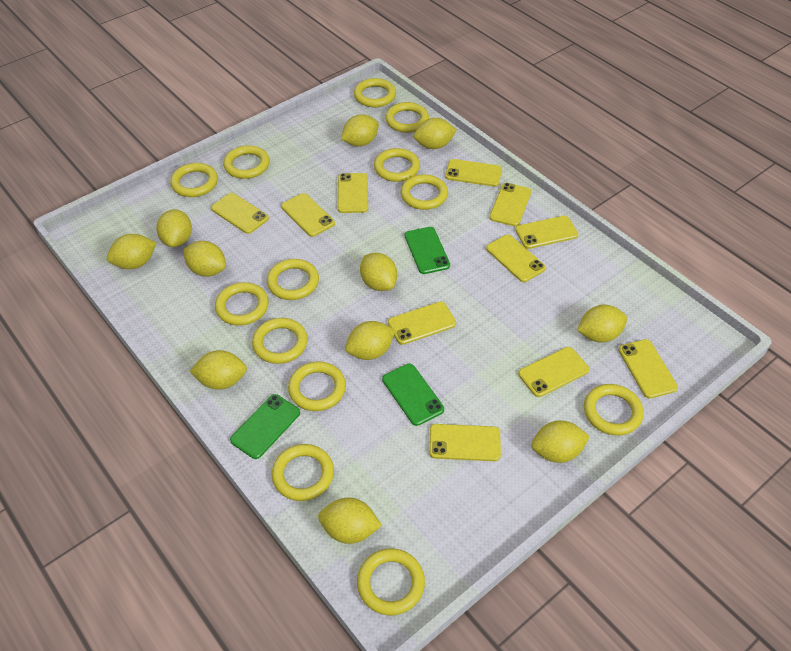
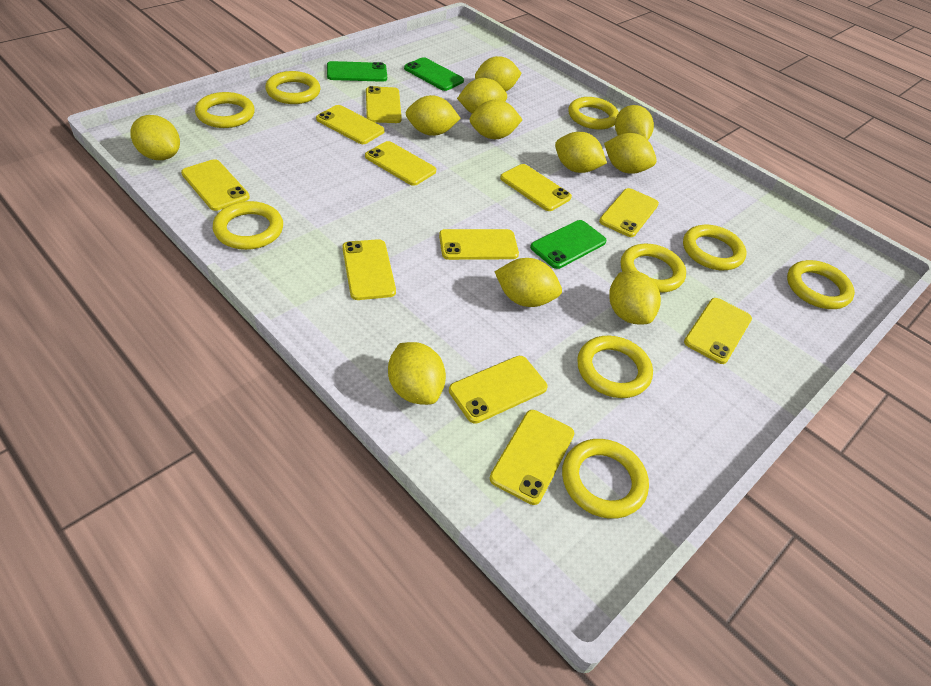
yellow ring: [170,163,218,197] [215,282,269,326] [223,145,270,179] [252,318,308,364] [267,259,319,300] [271,444,334,501] [288,361,346,411] [354,78,396,107] [357,548,425,615] [374,148,420,182] [385,102,429,133] [401,174,448,210] [584,384,644,436] = 13 -> [195,92,255,128] [213,201,283,250] [265,71,320,104] [562,439,649,519] [568,97,619,130] [577,336,653,398] [621,244,686,292] [683,225,746,270] [787,260,855,309] = 9

